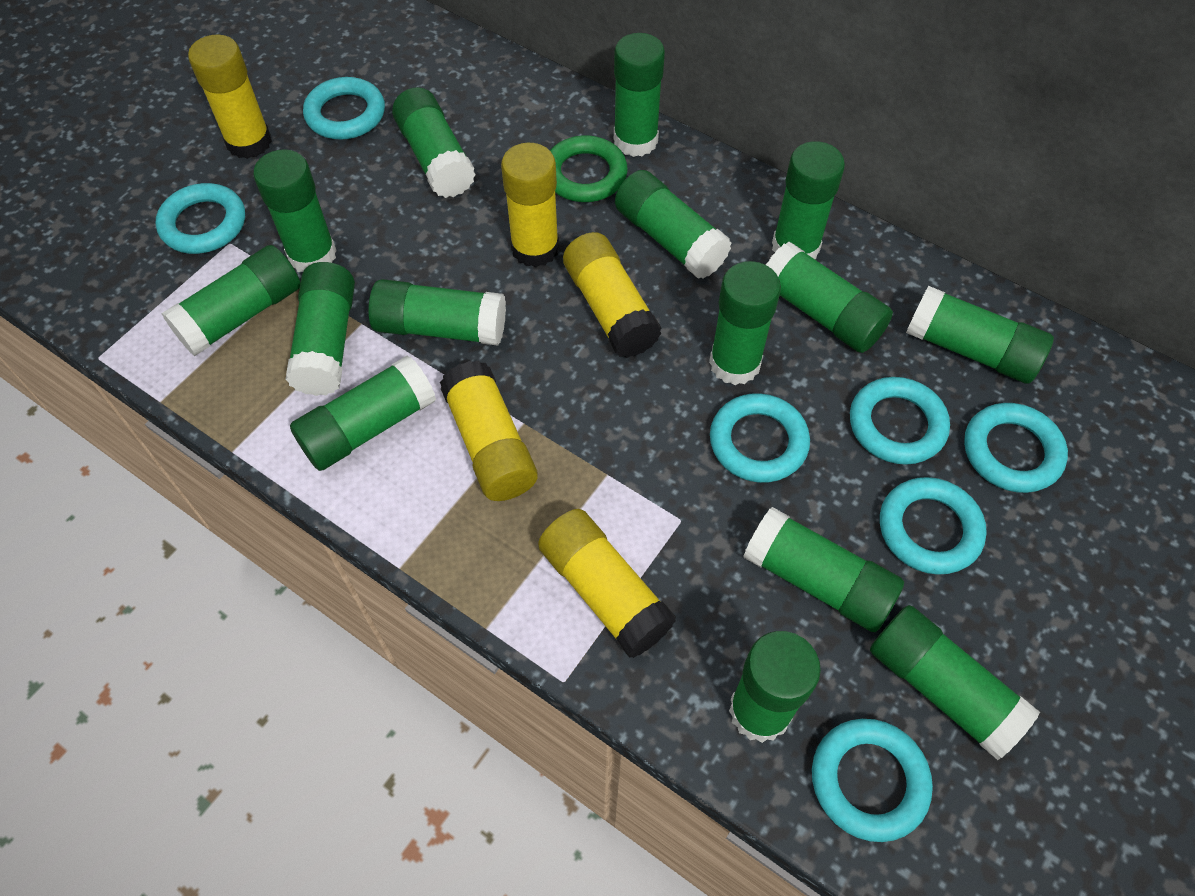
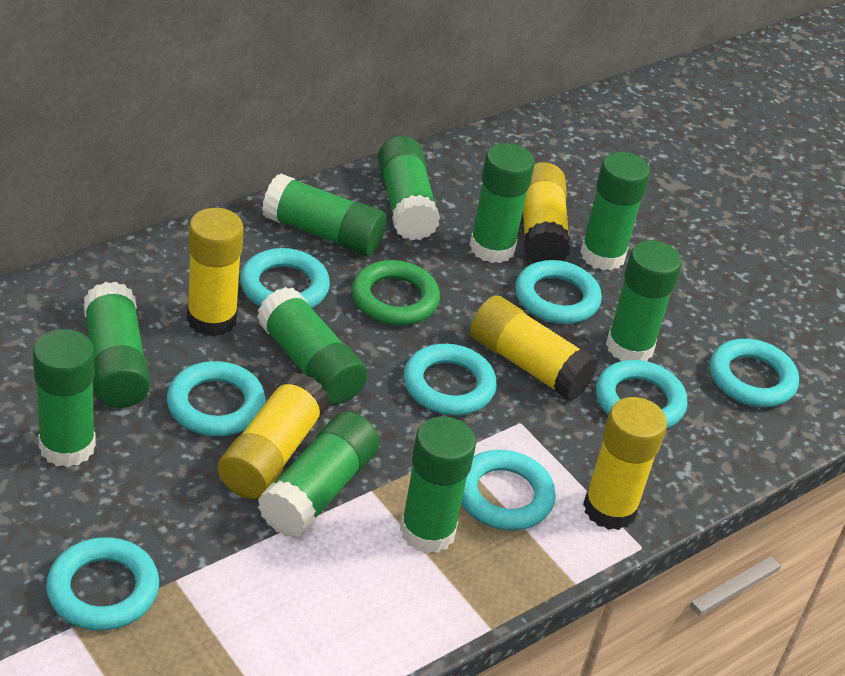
green glue stick: [162,245,300,356] [253,149,337,272] [285,262,355,396] [290,355,436,471] [368,279,506,346] [392,87,476,198] [614,33,665,157] [615,170,732,279] [709,261,781,385] [729,631,821,743] [744,507,904,632] [766,242,893,353] [772,141,845,259] [870,605,1040,760] [906,286,1054,384] = 15 -> [33,329,96,467] [83,282,150,408] [257,287,368,404] [258,411,380,538] [262,174,386,256] [378,136,440,241] [400,417,476,554] [469,143,535,263] [580,152,650,271] [606,240,682,361] = 10
turquoise ring: [156,183,245,254] [303,77,385,140] [710,393,810,483] [812,719,933,842] [850,377,950,465] [880,477,987,575] [964,403,1068,493] = 7 -> [46,537,159,631] [167,361,265,436] [240,248,330,308] [404,344,497,415] [461,450,556,531] [515,260,602,324] [596,360,687,428] [710,339,799,407] = 8

